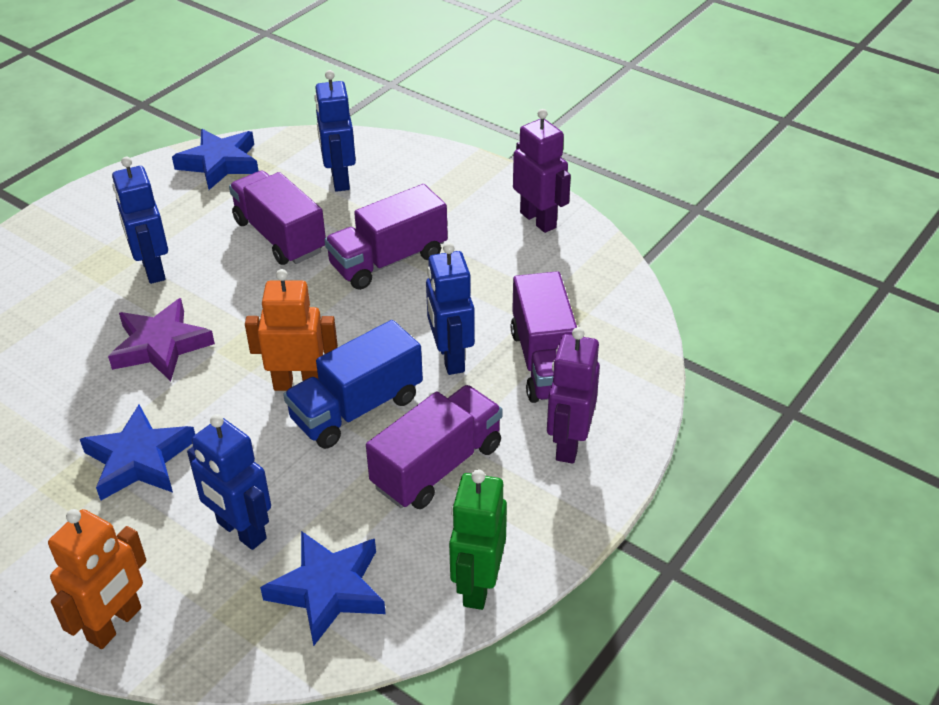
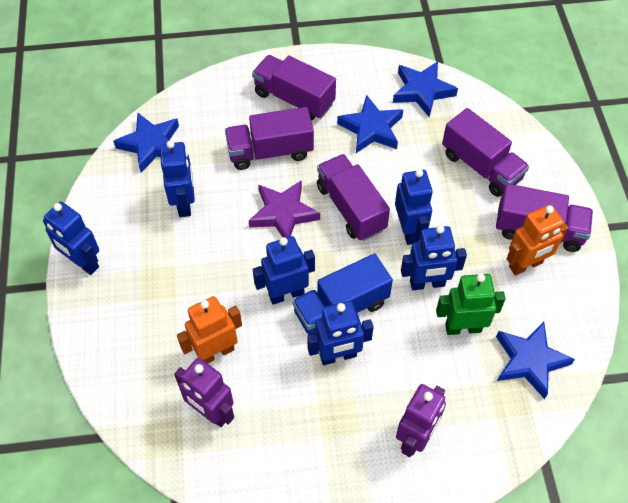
blue robot: [112,157,168,284] [187,414,271,550] [314,70,356,192] [426,242,475,375] = 4 -> [43,202,99,275] [160,140,195,217] [253,236,315,305] [307,301,374,365] [395,169,433,245] [401,225,467,290] = 6
blue star: [80,405,195,500] [172,129,259,190] [260,531,386,646] = 3 -> [113,113,179,173] [337,95,403,153] [393,61,458,117] [496,322,575,399] = 4
purple truck: [229,170,326,265] [325,184,448,290] [366,385,503,509] [511,271,577,403] = 4 -> [225,107,314,170] [252,55,336,121] [317,154,390,241] [442,108,529,197] [496,184,593,252] = 5

